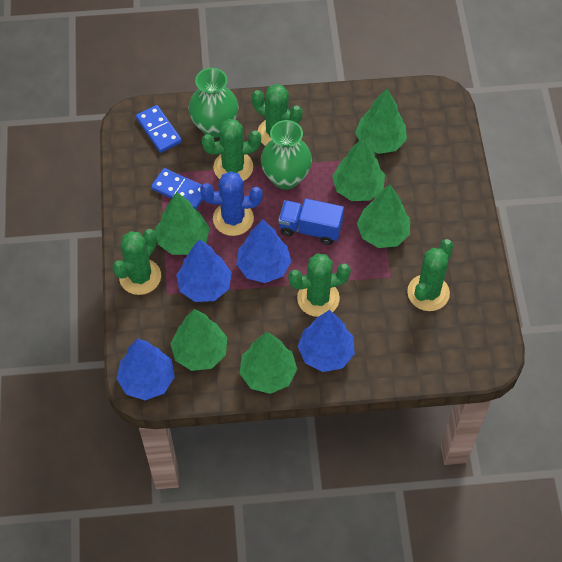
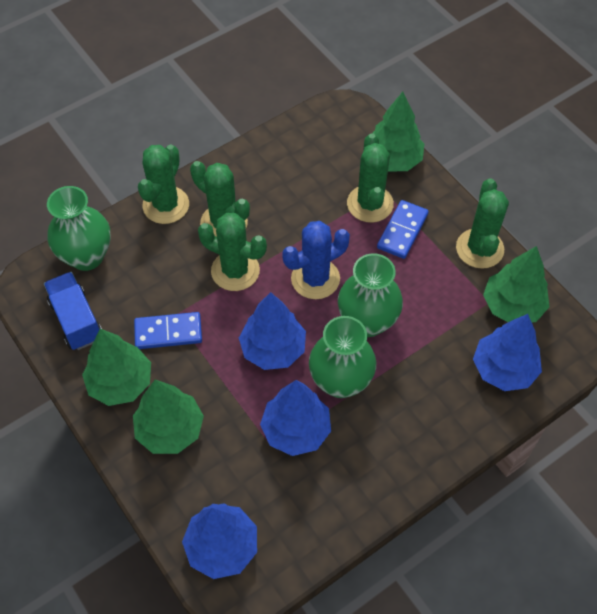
green tree: [155,192,210,255] [170,309,227,371] [240,332,297,394] [332,137,385,201] [355,89,407,154] [357,184,410,248] = 6 -> [82,329,151,406] [133,380,204,454] [373,92,424,172] [483,246,550,323] = 4
green vase: [188,68,239,138] [261,120,312,190] = 2 -> [47,186,111,271] [309,316,376,398] [338,253,403,337] = 3

